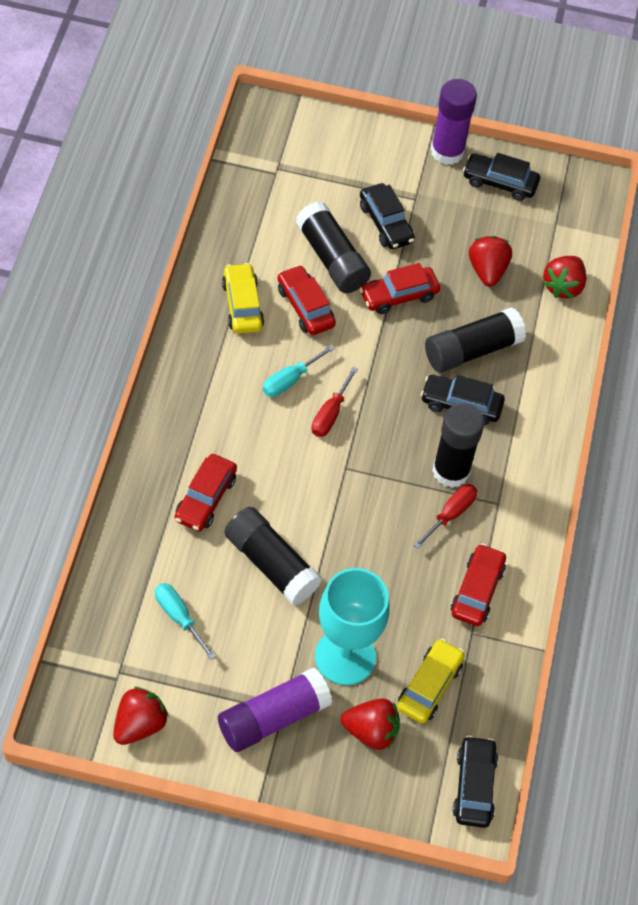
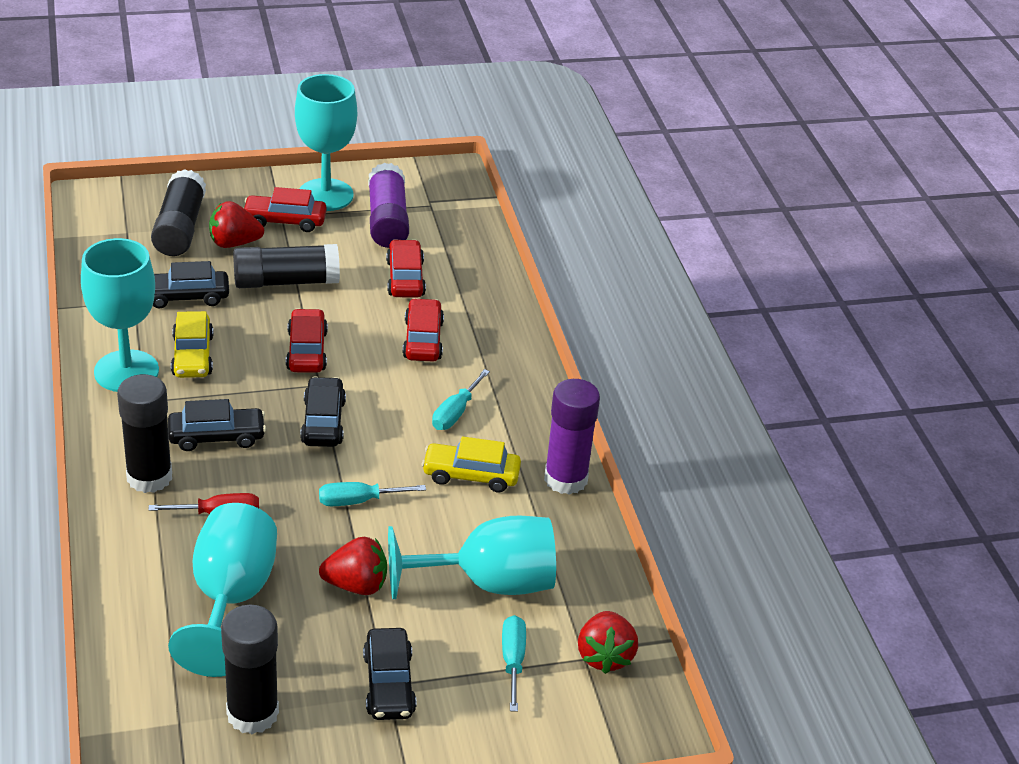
red screwdriver: [312,367,358,437] [413,484,477,549] = 2 -> [149,493,259,514] = 1
red strawberry: [113,687,169,745] [341,699,400,750] [469,236,512,287] [543,256,586,299] = 4 -> [209,201,264,248] [319,537,387,595] [578,611,638,674] = 3
turquoise goblet: [315,568,389,685] = 1 -> [81,238,159,392] [168,503,277,677] [295,74,357,211] [388,516,556,599] = 4
turquoise screwdriver: [155,583,216,660] [263,345,335,397] = 2 -> [319,482,426,506] [432,369,490,430] [502,615,526,712] = 3

